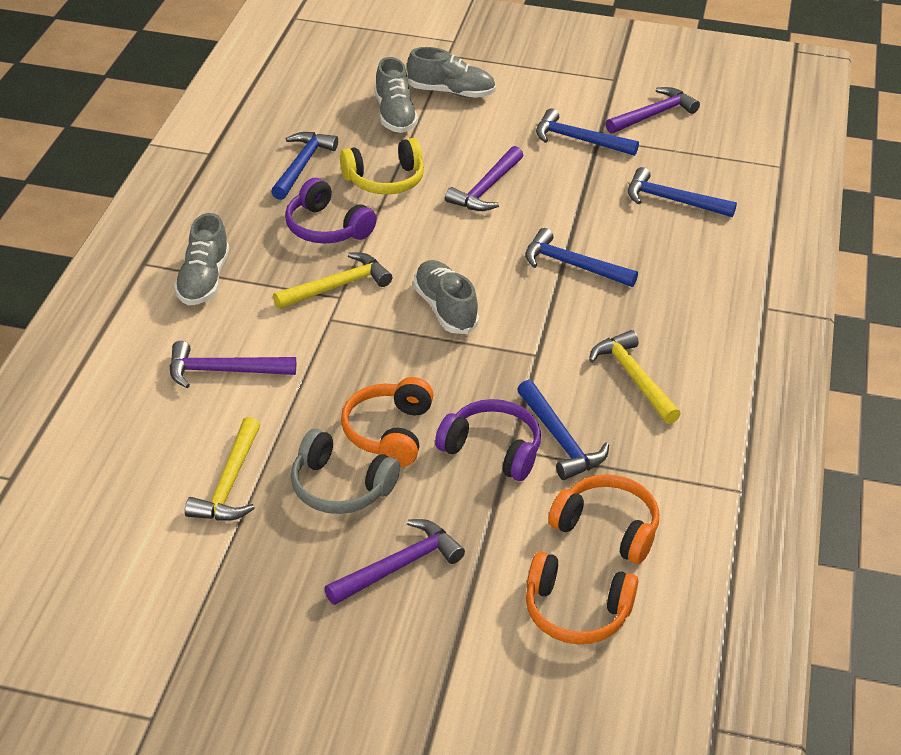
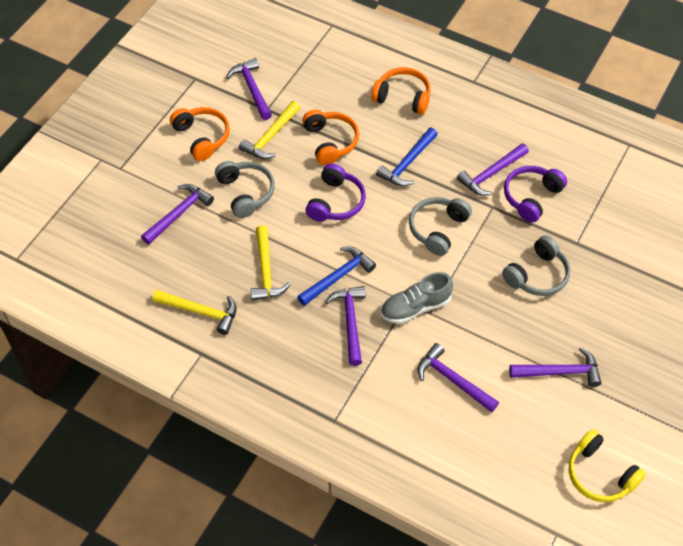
blue hammer: [271,132,338,200] [517,380,609,480] [525,228,638,287] [536,108,639,156] [628,167,737,217] = 5 -> [297,247,376,306] [376,128,438,186] = 2
grey headphones: [291,429,400,514] = 1 -> [215,161,275,218] [409,197,472,256] [502,235,570,296] = 3
grey shoe: [174,213,229,305] [375,57,418,133] [407,47,496,98] [413,260,479,334] = 4 -> [381,272,453,324] = 1
purple hammer: [170,341,296,388] [324,519,465,605] [445,146,523,211] [605,87,700,134] = 4 -> [141,184,214,244] [226,58,272,120] [325,286,366,366] [417,343,499,413] [457,143,529,196] [509,347,602,387] = 6

